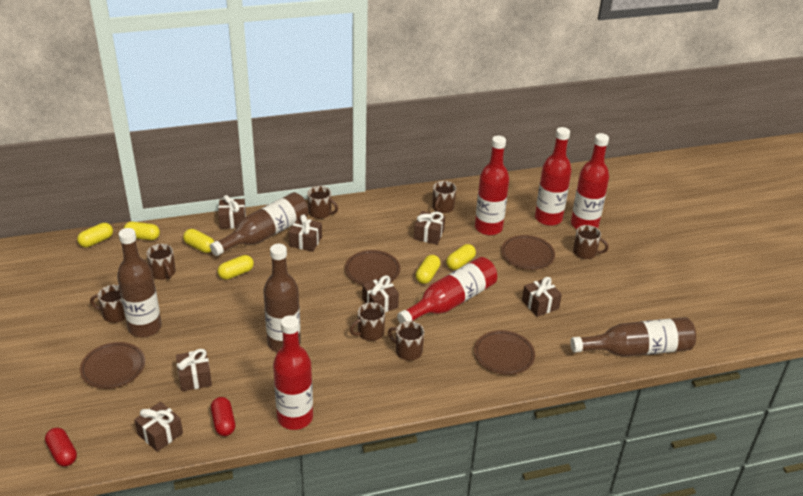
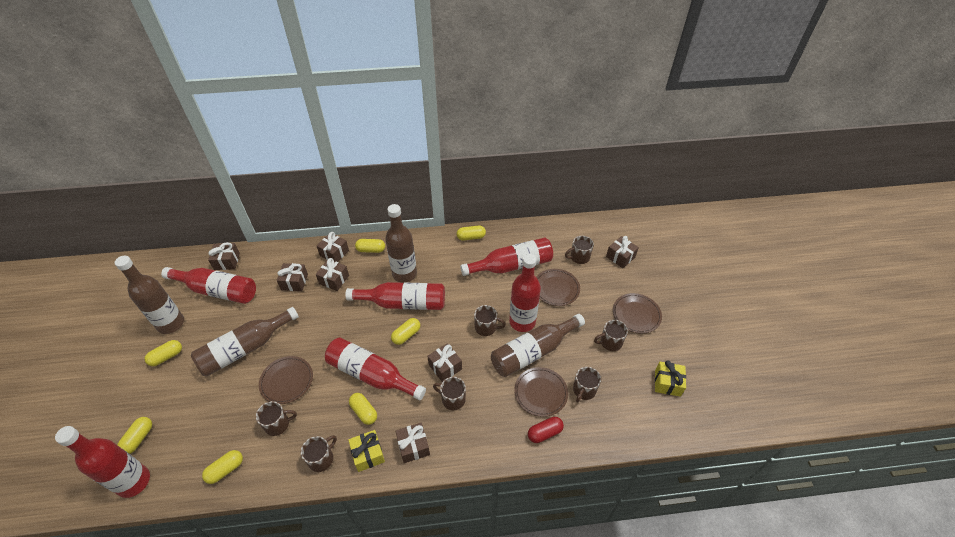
red bottle: [273,315,313,430] [397,257,497,324] [475,136,509,235] [535,127,572,226] [571,133,609,229] = 5 -> [55,426,150,498] [161,267,256,304] [325,337,426,400] [345,282,445,310] [460,238,553,276] [509,254,541,332] = 6
red capsule: [45,428,77,466] [211,397,235,436] = 2 -> [528,417,564,443] = 1
yellow capsule: [77,223,113,247] [123,222,160,240] [183,229,215,253] [218,255,254,280] [416,255,440,284] [446,244,476,270] = 6 -> [117,417,152,454] [145,340,182,366] [202,450,243,484] [349,393,377,425] [355,239,385,253] [391,318,420,345] [457,226,486,240] = 7
yellow gift: none = 0 -> [349,430,385,472] [655,360,686,397] = 2

